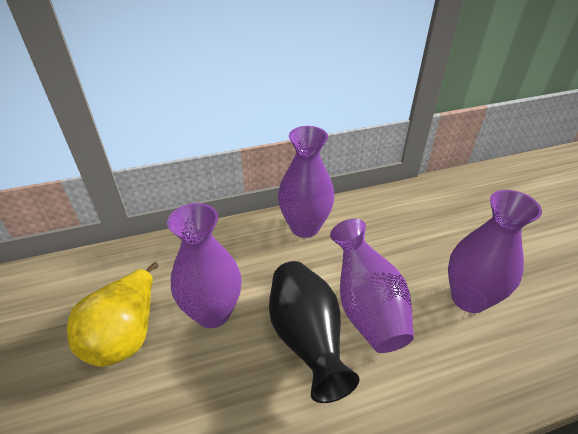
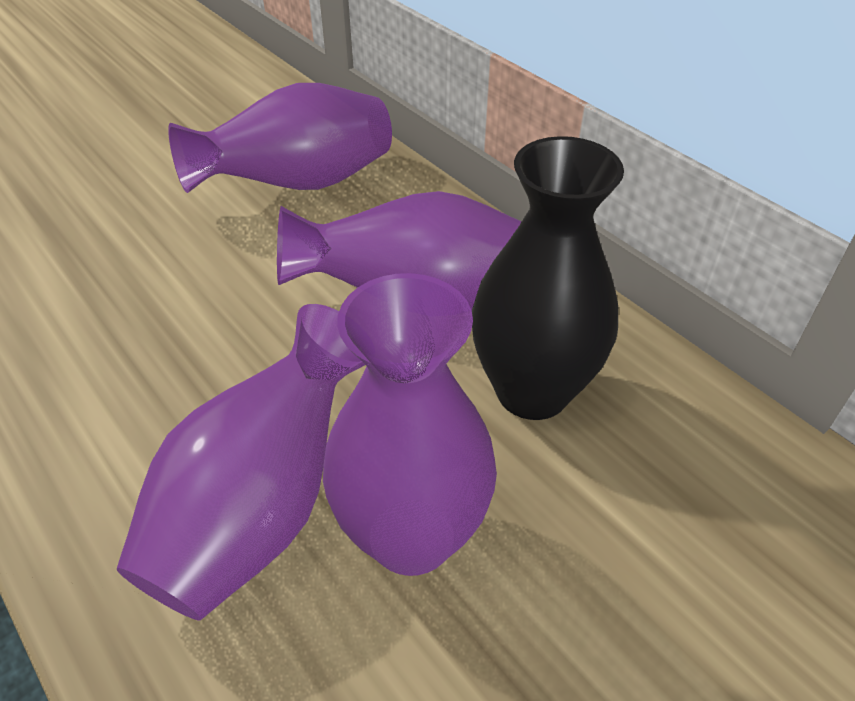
yellow pear: [67,262,159,367] = 1 -> none = 0

